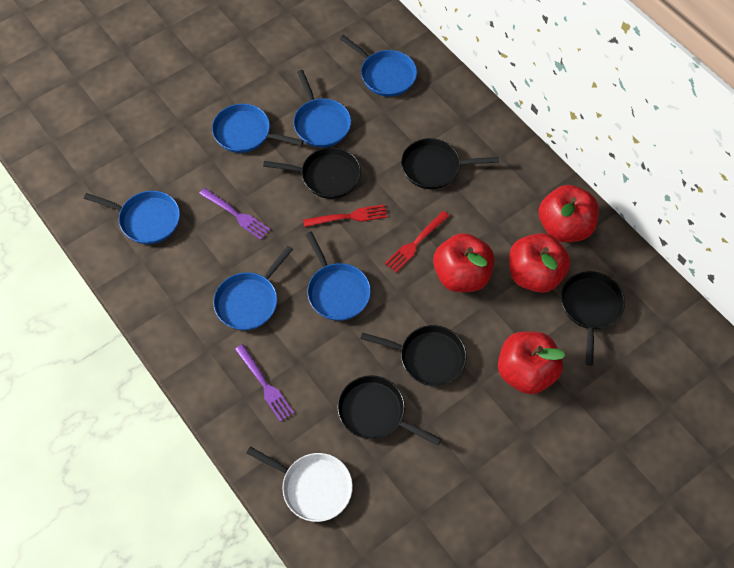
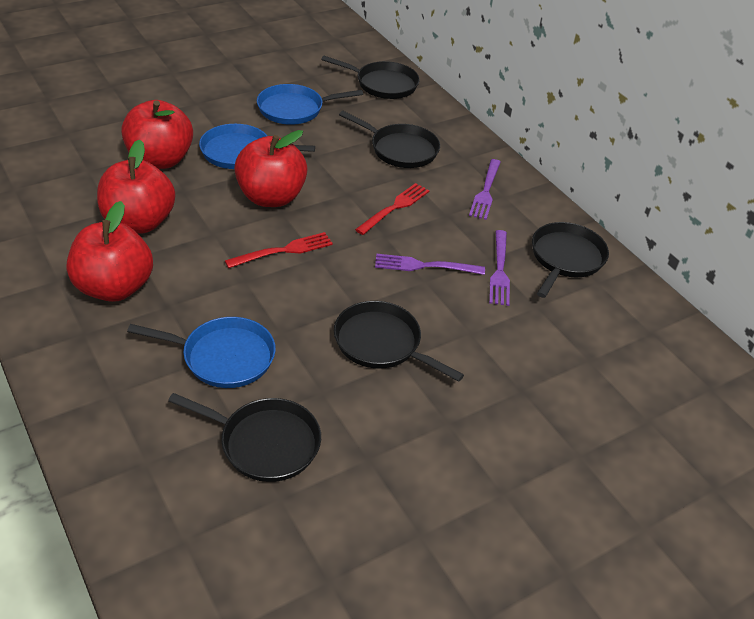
blue pan: [84,191,180,244] [212,104,304,153] [213,246,293,330] [293,70,351,148] [305,232,371,321] [340,35,417,97] = 6 -> [127,317,276,388] [199,124,315,169] [257,84,363,125] = 3
purple fork: [199,188,270,240] [235,344,294,422] = 2 -> [375,254,485,275] [469,159,501,220] [489,230,510,306] = 3
white pan: [246,446,353,522] = 1 -> none = 0

